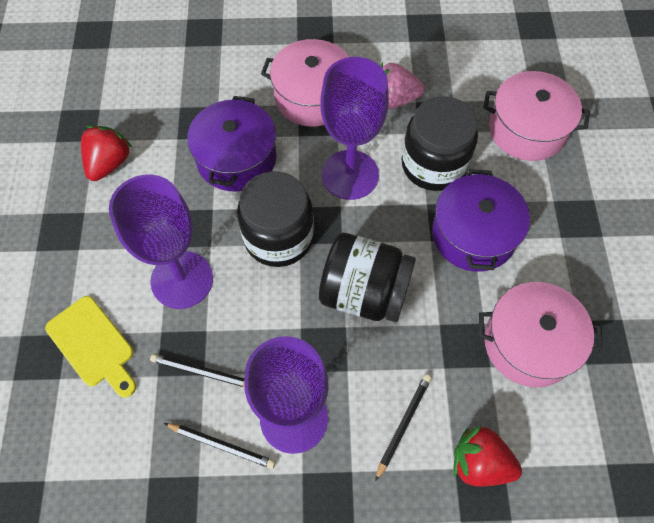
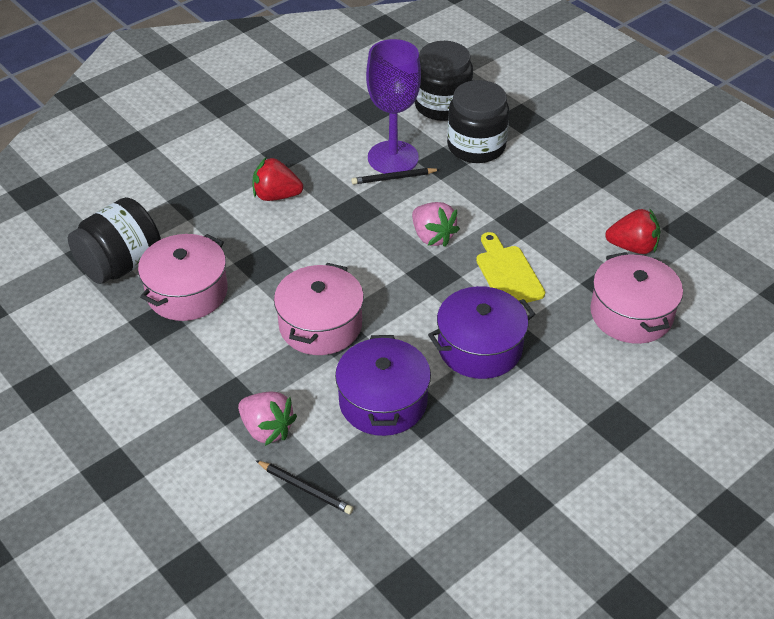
black pencil: [150,354,244,387] [164,423,276,469] [375,374,432,481] = 3 -> [255,460,354,514] [351,168,440,184] = 2
pink strawberry: [380,62,425,109] = 1 -> [238,391,297,446] [412,202,460,247] = 2
purple goblet: [109,174,213,309] [244,336,329,454] [320,57,389,200] = 3 -> [366,39,421,174] = 1

